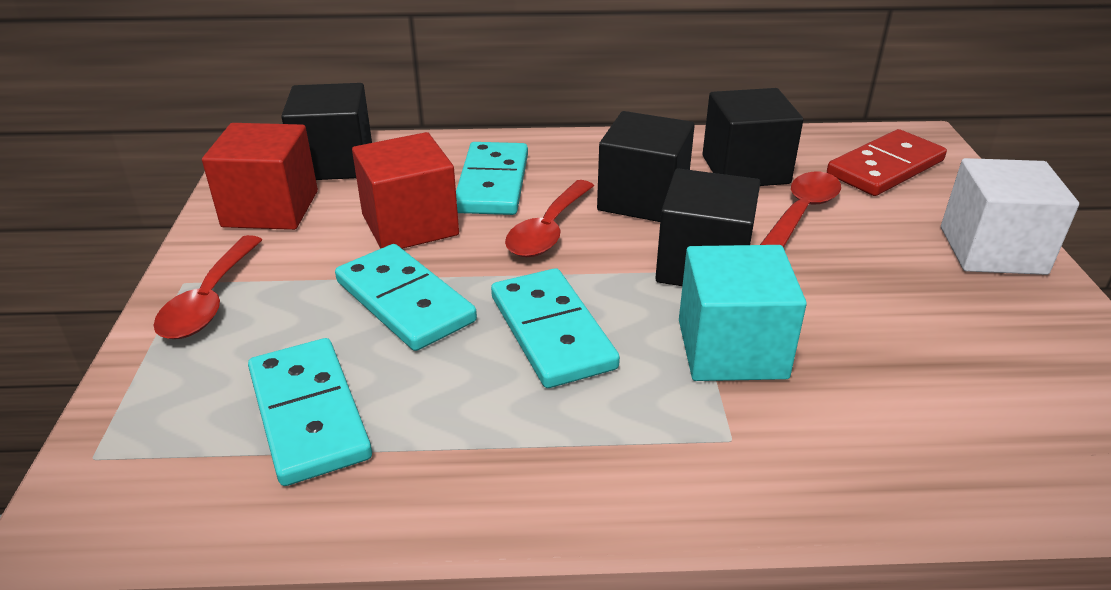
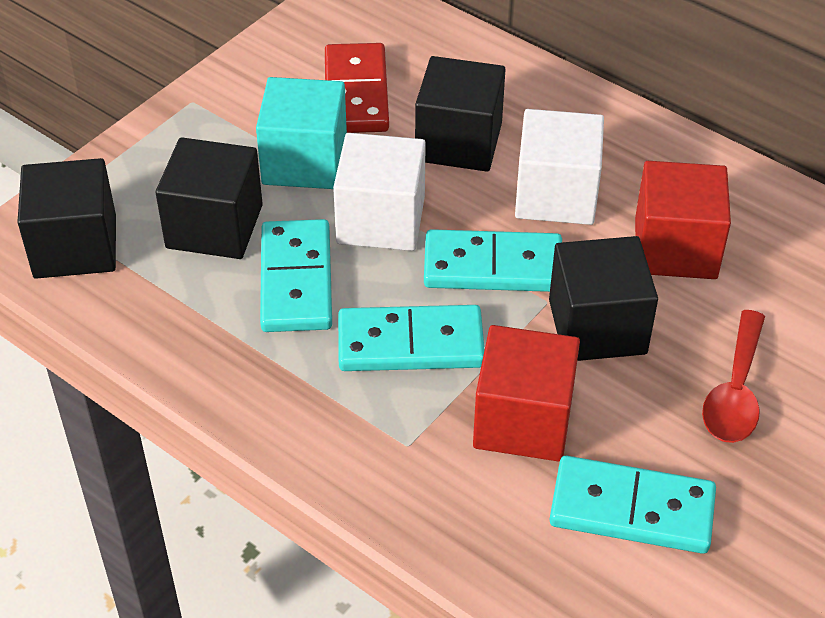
red spoon: [153,235,262,339] [505,180,594,257] [760,172,841,248] = 3 -> [702,310,765,443] = 1
white cube: [941,158,1079,275] = 1 -> [333,133,426,251] [515,109,604,225] = 2

